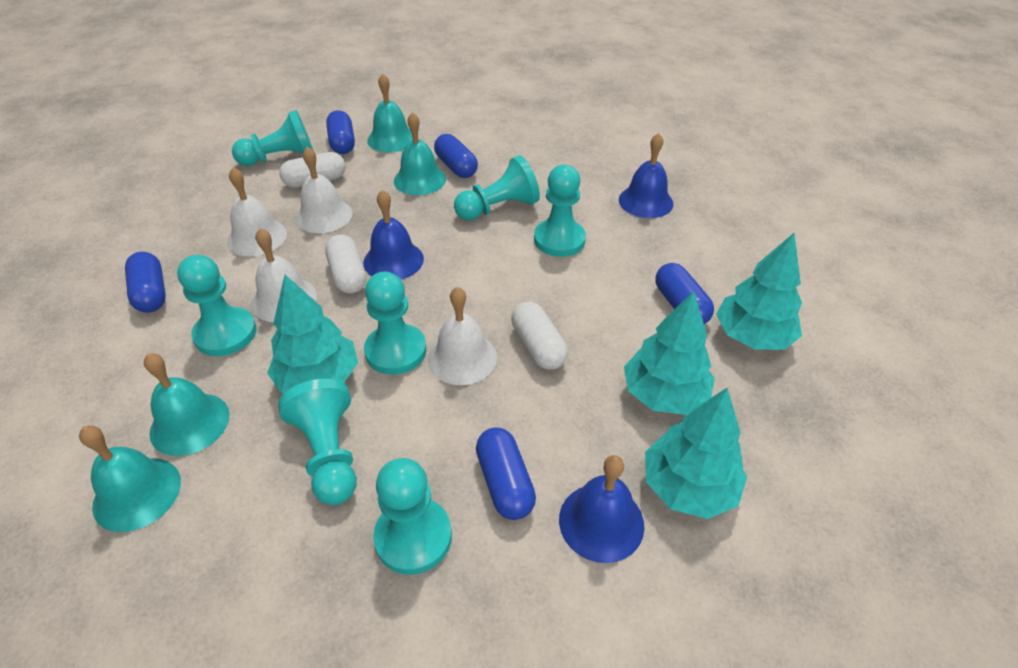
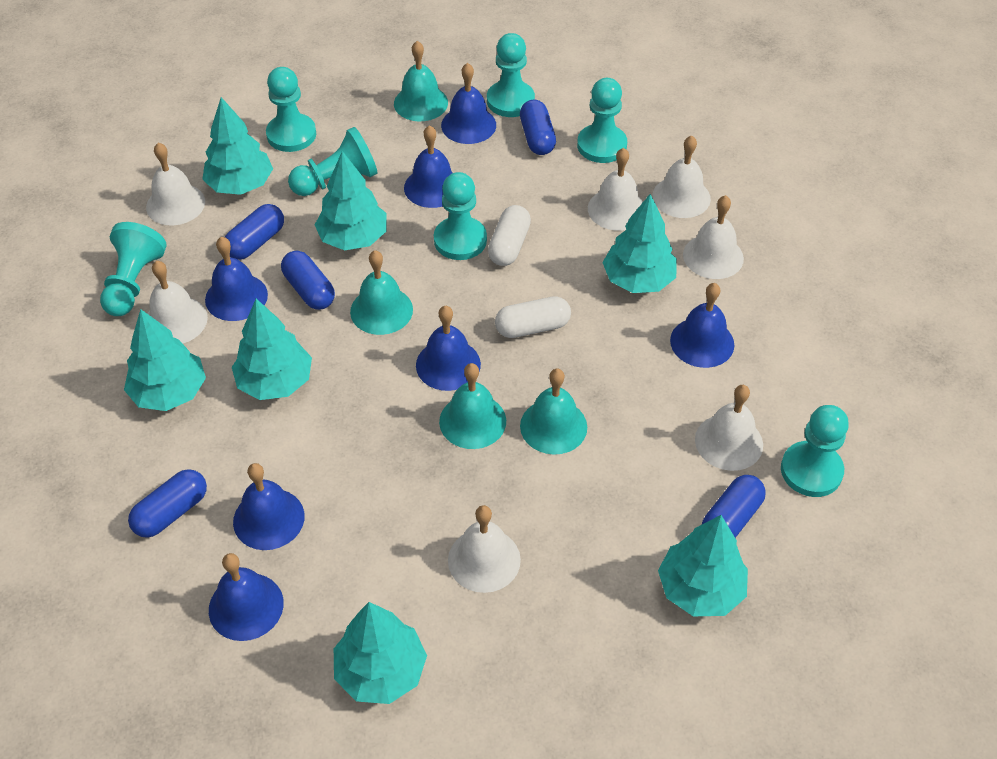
blue bell: [363,190,424,279] [559,455,644,563] [619,133,673,218] = 3 -> [205,237,268,321] [209,553,284,641] [233,463,305,550] [404,125,453,208] [416,306,481,391] [441,63,496,144] [670,283,734,368] = 7
turquoise tree: [267,275,358,393] [624,291,715,415] [645,388,747,519] [716,233,802,350] = 4 -> [124,309,206,411] [202,97,273,195] [232,299,312,400] [315,151,387,250] [334,602,427,704] [602,194,677,293] [658,515,748,616] = 7
white bell: [227,168,287,256] [251,228,317,322] [296,147,352,233] [428,287,497,385] = 4 -> [146,143,205,225] [147,261,208,344] [448,505,521,593] [588,148,643,231] [652,135,711,218] [683,195,744,279] [695,385,763,471] = 7
white capsule: [279,152,346,188] [325,234,366,294] [511,301,568,370] = 3 -> [488,205,531,266] [495,296,571,338] = 2

